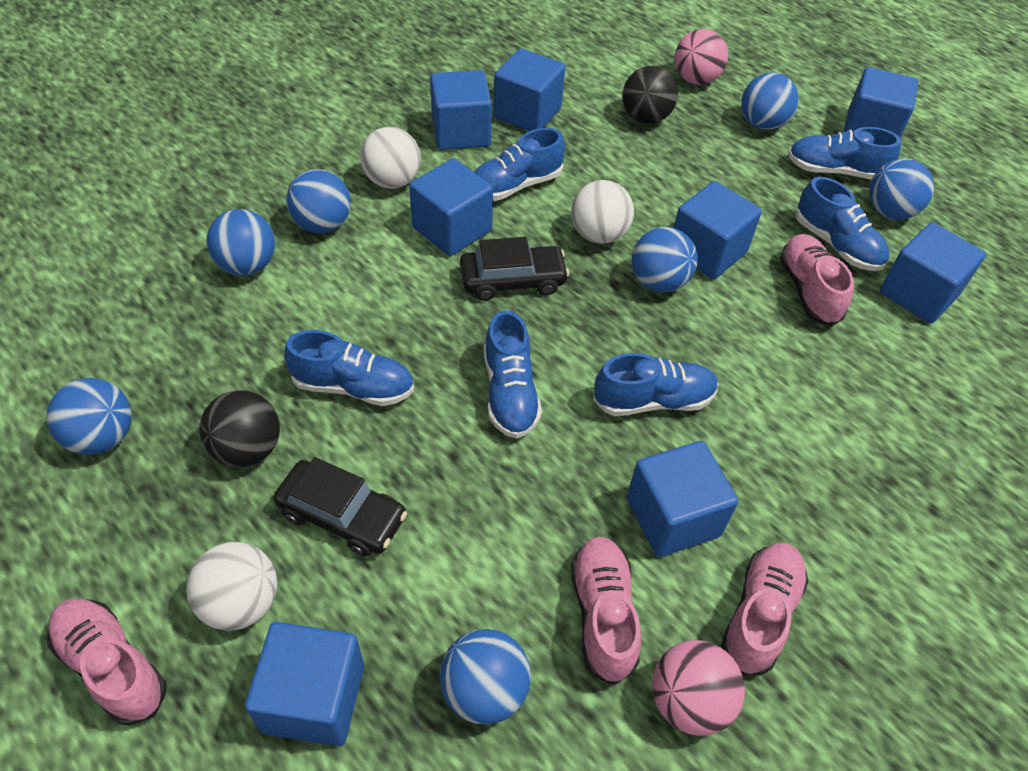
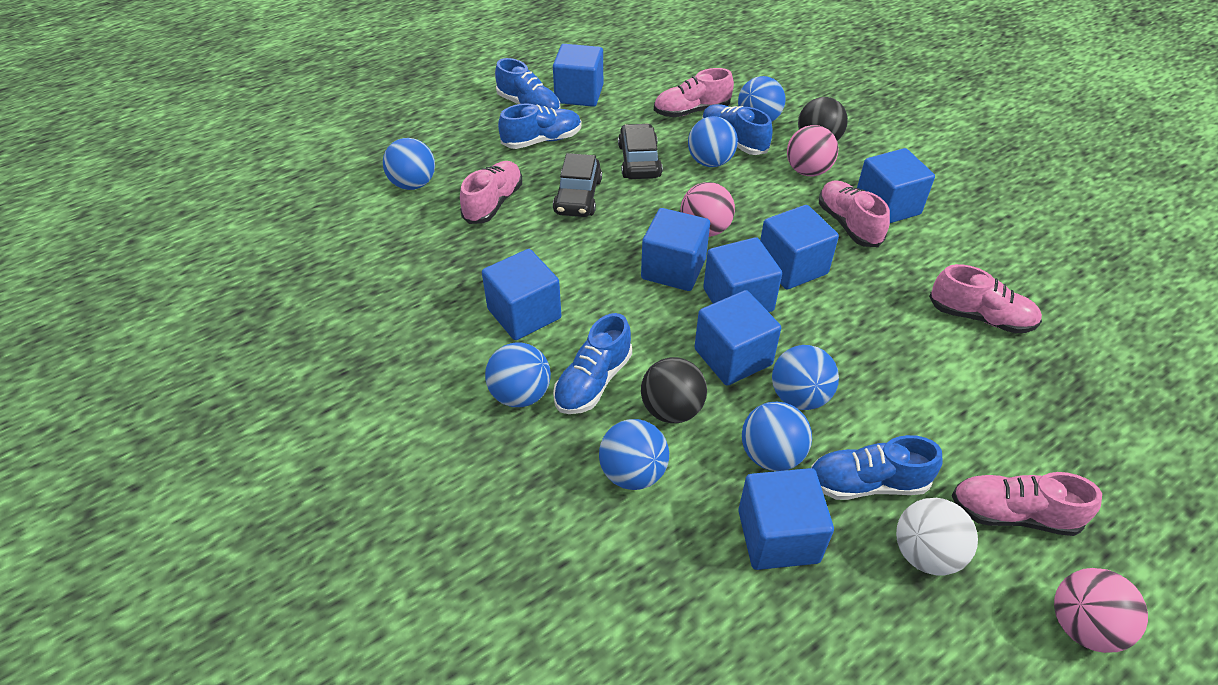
blue shoe: [284,330,414,406] [474,128,565,201] [484,310,542,439] [593,353,719,416] [788,127,901,179] [795,177,889,271] = 6 -> [495,58,560,109] [498,103,581,149] [553,313,632,414] [702,104,773,155] [811,435,943,500] = 5
pink ball: [652,640,745,736] [675,29,728,85] = 2 -> [681,182,735,237] [787,125,838,176] [1054,568,1148,653] = 3
pink shoe: [47,598,166,726] [571,537,641,685] [721,543,808,675] [780,234,854,327] = 4 -> [460,161,522,224] [654,68,734,117] [819,180,890,247] [929,264,1042,333] [951,472,1102,536] = 5
white ball: [186,542,277,631] [360,127,421,189] [571,180,634,244] = 3 -> [896,498,978,576] = 1

